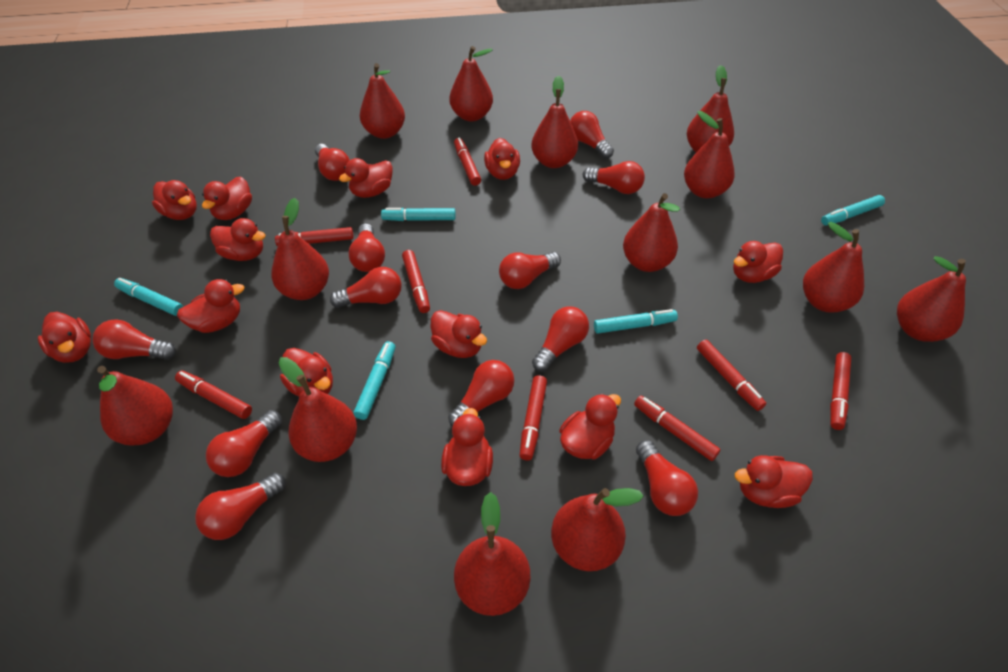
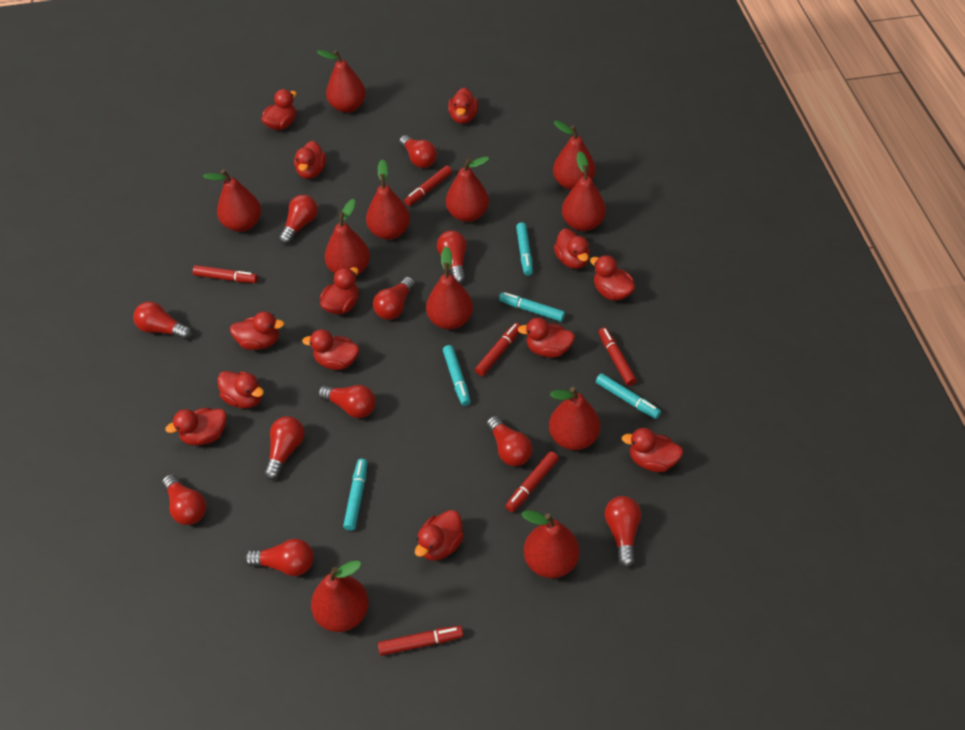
red light bulb: [92,319,176,360] [195,473,286,540] [206,410,282,477] [315,144,350,181] [330,267,402,308] [349,224,385,272] [448,360,514,427] [499,252,561,289] [532,306,589,372] [570,111,614,159] [582,161,645,194] [636,440,698,516] = 12 -> [133,302,192,340] [162,474,206,525] [244,539,313,576] [264,416,304,480] [279,195,318,244] [318,385,376,418] [373,277,415,320] [399,135,437,168] [437,230,467,284] [486,416,532,466] [605,496,641,568] = 11
red marker: [175,371,252,419] [275,227,354,246] [402,250,430,313] [454,137,481,186] [520,375,547,460] [634,395,721,461] [697,340,766,411] [830,352,851,430] = 8 -> [193,265,258,283] [378,626,463,656] [404,166,452,206] [475,323,521,376] [505,451,559,512] [598,327,637,386] = 6
red pear: [97,366,173,445] [271,198,329,300] [279,357,357,462] [360,63,405,139] [449,46,493,121] [454,492,530,616] [531,76,578,168] [551,488,643,571] [623,193,680,272] [684,111,735,198] [687,65,734,152] [803,222,864,313] [897,256,966,342] = 13 -> [203,169,261,232] [311,561,369,632] [317,50,366,113] [325,199,370,276] [366,159,410,240] [426,246,473,330] [446,156,489,222] [521,510,580,578] [549,387,600,450] [553,120,596,190] [562,151,606,231] = 11

